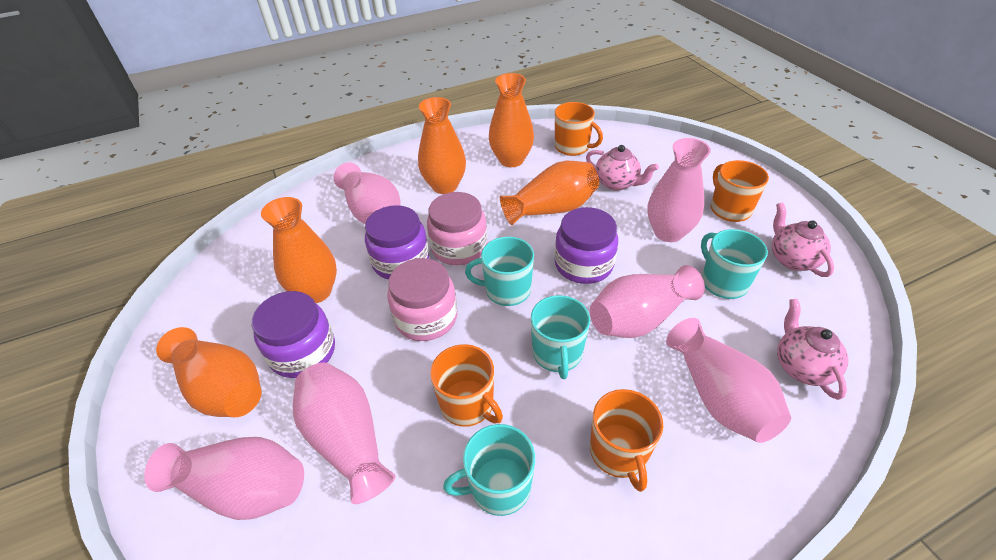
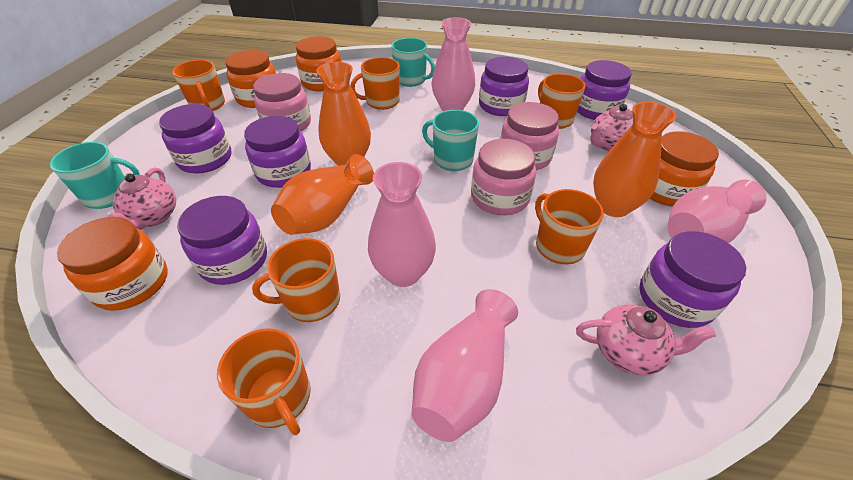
orange jar: none = 0 -> [57,217,168,311] [225,50,276,108] [296,36,342,91] [650,131,719,206] = 4
orange mug: [430,344,503,427] [555,102,603,156] [590,389,663,492] [711,160,769,222] = 4 -> [172,60,225,111] [217,328,311,435] [252,238,340,322] [351,57,400,110] [535,189,604,264] [538,74,586,129] = 6
orange vase: [156,327,261,417] [261,197,337,303] [418,97,466,194] [489,73,534,167] [500,161,599,225] = 5 -> [271,154,374,235] [316,62,371,166] [593,102,677,217] = 3
pink jar: [387,258,457,341] [427,192,487,265] = 2 -> [253,73,311,132] [471,139,536,215] [500,102,559,170] = 3
pink vase: [144,437,304,520] [293,363,396,504] [334,162,401,224] [590,265,705,338] [647,138,711,242] [666,318,791,443] = 6 -> [368,162,436,287] [411,289,518,442] [432,17,475,111] [667,180,767,243] = 4
purple jar: [252,291,335,378] [365,205,429,280] [555,207,618,284] = 3 -> [159,104,232,174] [177,196,267,285] [244,116,311,188] [479,57,529,116] [577,60,632,120] [640,231,746,328] = 6
turquoise mug: [443,424,535,516] [465,237,534,306] [531,295,590,379] [701,229,768,299] = 4 -> [50,142,140,209] [391,38,435,87] [422,110,479,171] = 3

